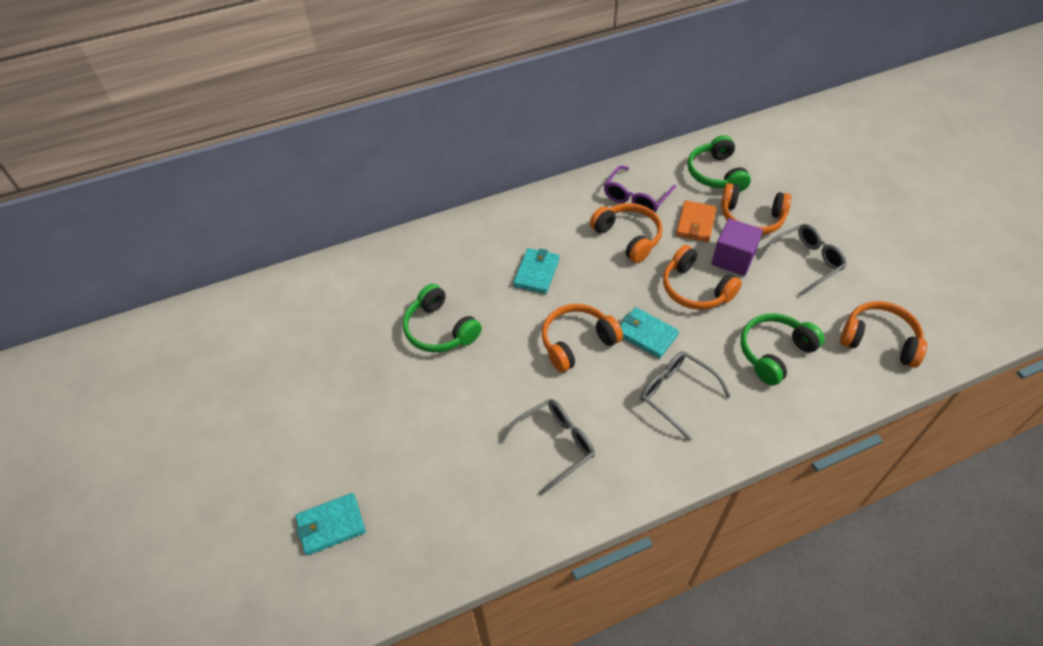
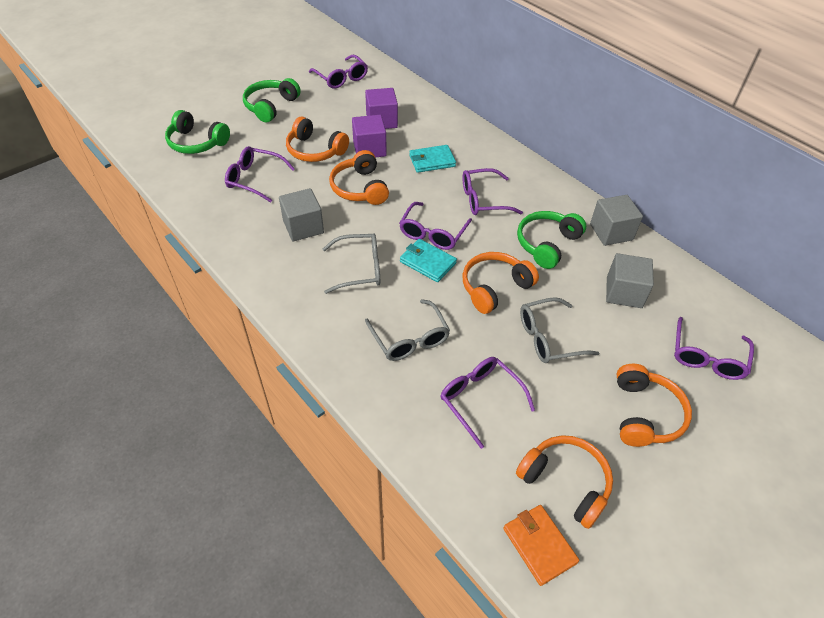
grey cube: none = 0 -> [279,188,324,242] [590,195,643,246] [606,253,654,308] = 3
purple cube: [711,218,763,276] = 1 -> [352,115,387,157] [365,88,398,129] = 2
purple glasses: [604,165,676,213] = 1 -> [225,146,295,203] [309,55,368,89] [399,202,472,250] [441,357,535,449] [462,168,523,215] [674,317,754,380] = 6
turquoise wallet: [295,493,366,556] [513,248,560,294] [620,307,679,358] = 3 -> [400,239,457,282] [409,145,456,173] = 2

